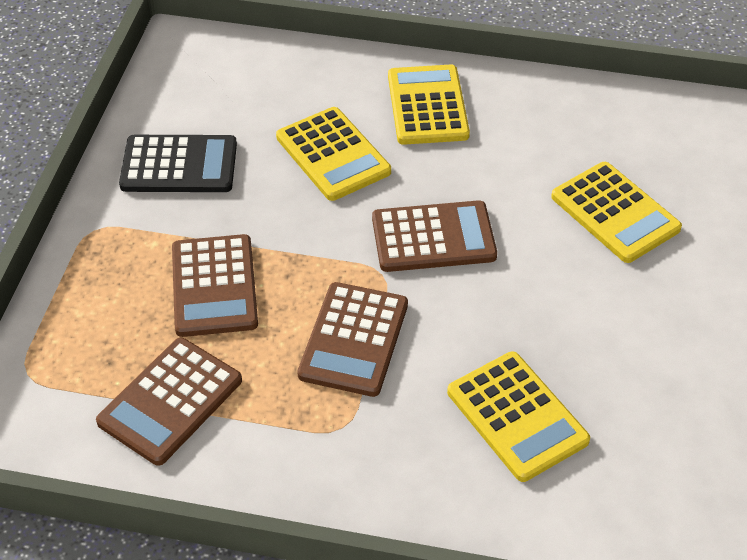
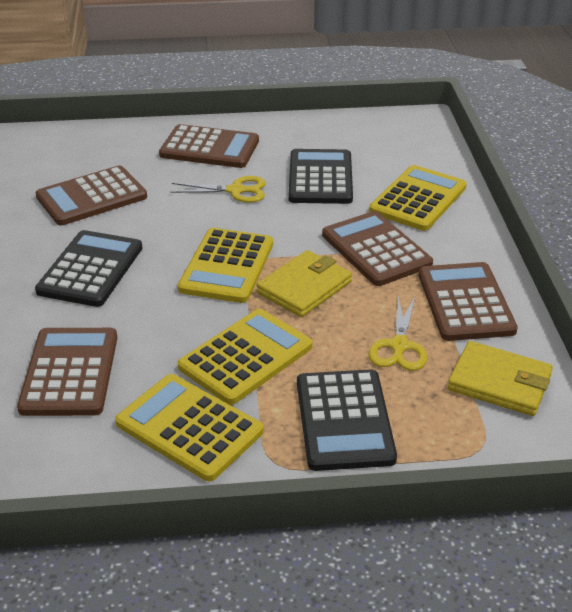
black calculator: [119,135,237,192] = 1 -> [35,230,142,307] [289,149,353,204] [297,369,397,471] = 3
brown calculator: [96,338,242,466] [172,234,258,337] [298,282,408,397] [372,200,497,272] = 4 -> [17,328,117,416] [36,166,147,225] [159,124,259,168] [322,211,433,286] [418,262,518,341] = 5
yellow scissors: none = 0 -> [170,176,266,203] [369,296,427,371] = 2
yellow wallet: none = 0 -> [257,250,352,317] [448,341,553,416] = 2

